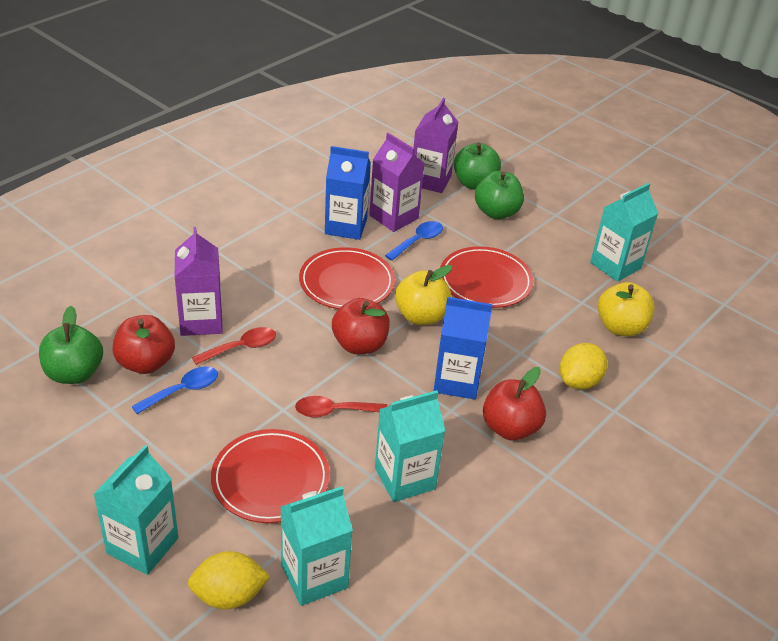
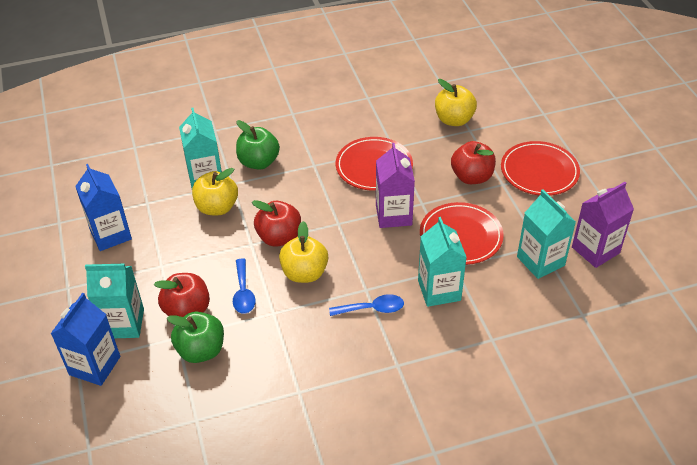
green apple: [39,306,103,384] [454,142,501,190] [475,171,524,219] = 3 -> [167,312,224,363] [236,120,280,169] = 2
purple carton: [175,227,223,336] [369,133,425,232] [414,98,458,193] = 3 -> [376,143,415,228] [572,182,634,268] = 2
red spoon: [192,327,276,365] [295,396,388,417] = 2 -> none = 0
yellow apple: [395,265,452,325] [598,282,655,336] = 2 -> [192,168,238,215] [279,221,328,283] [435,79,477,126] = 3
yellow lemon: [188,551,270,609] [560,343,607,390] = 2 -> none = 0

